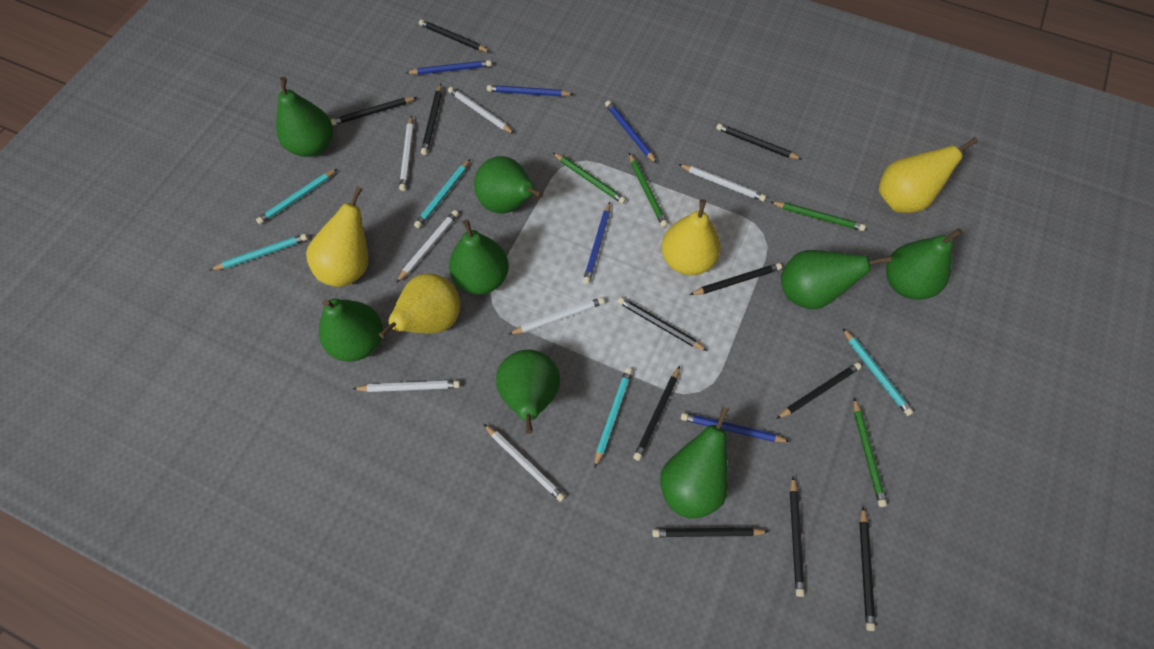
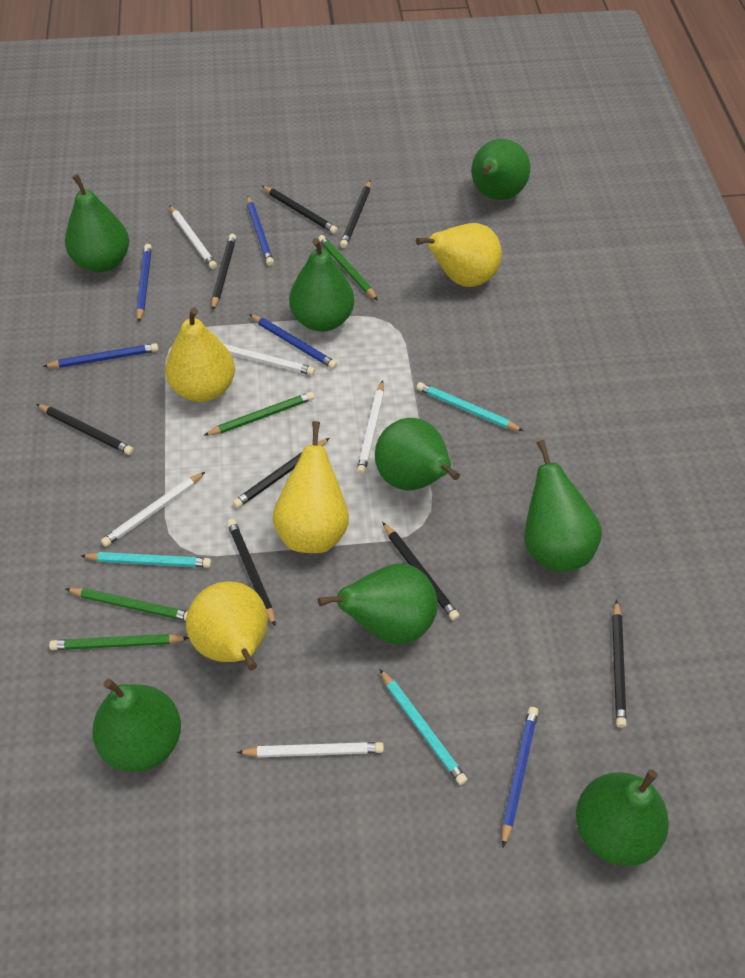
black pencil: [331,97,417,125] [419,19,490,52] [421,84,442,155] [618,297,707,351] [633,366,680,461] [652,528,769,537] [689,263,782,295] [716,123,802,160] [776,362,861,419] [790,476,805,597] [859,507,876,631] = 11 -> [36,404,134,455] [212,234,236,311] [227,519,276,627] [233,438,329,508] [262,186,338,234] [340,180,371,248] [382,522,460,620] [612,600,627,728] = 8
turquoise pencil: [210,234,308,270] [256,169,337,224] [414,159,470,228] [594,368,632,468] [843,328,913,416] = 5 -> [81,552,211,568] [379,669,468,785] [417,382,523,431] = 3
white pencil: [353,380,460,392] [396,210,459,283] [399,115,414,191] [448,87,514,134] [484,424,565,502] [508,297,605,335] [678,164,766,202] = 7 -> [101,472,205,547] [169,205,217,269] [224,344,315,375] [237,742,384,757] [357,380,384,474] = 5

